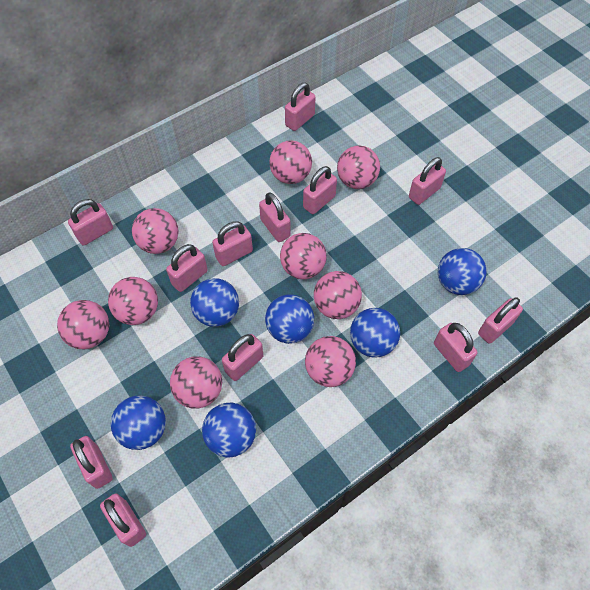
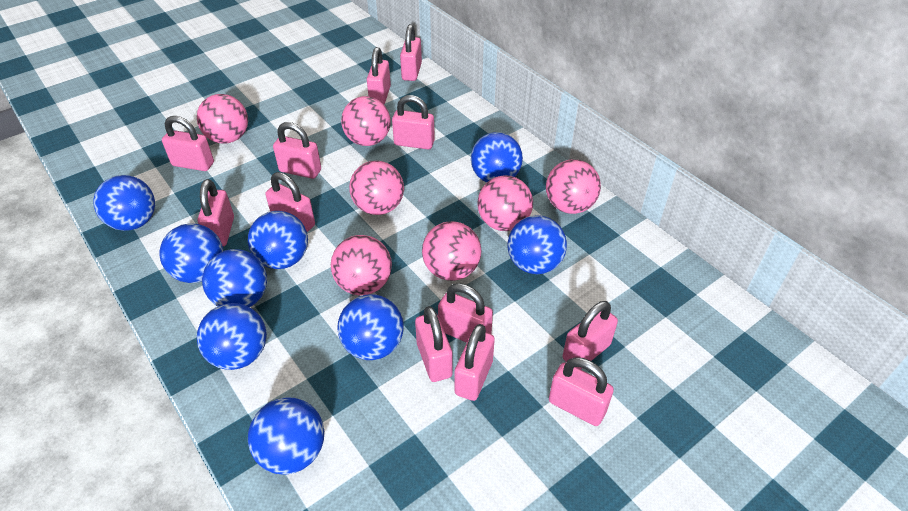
blue ball: [111,395,166,450] [190,278,239,327] [202,403,256,457] [265,294,314,344] [350,308,400,358] [438,248,486,295] = 6 -> [93,175,155,231] [159,224,223,283] [197,303,267,370] [202,249,267,307] [248,211,308,269] [248,397,324,475] [338,295,404,360] [471,132,523,183] [508,215,567,274] = 9
pink ball: [57,300,109,349] [108,277,158,325] [132,208,179,254] [170,356,222,409] [269,140,312,184] [280,233,327,279] [305,336,356,387] [314,271,362,319] [337,145,380,189] = 9 -> [197,94,248,144] [331,235,392,295] [341,96,391,146] [349,161,404,215] [422,221,481,281] [477,175,533,231] [546,159,601,214] = 7

